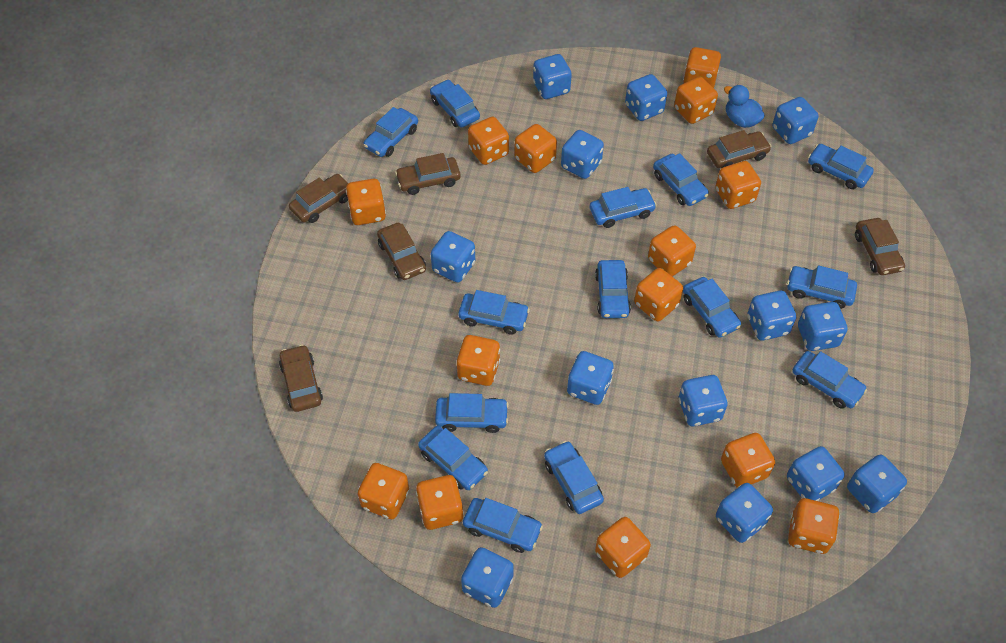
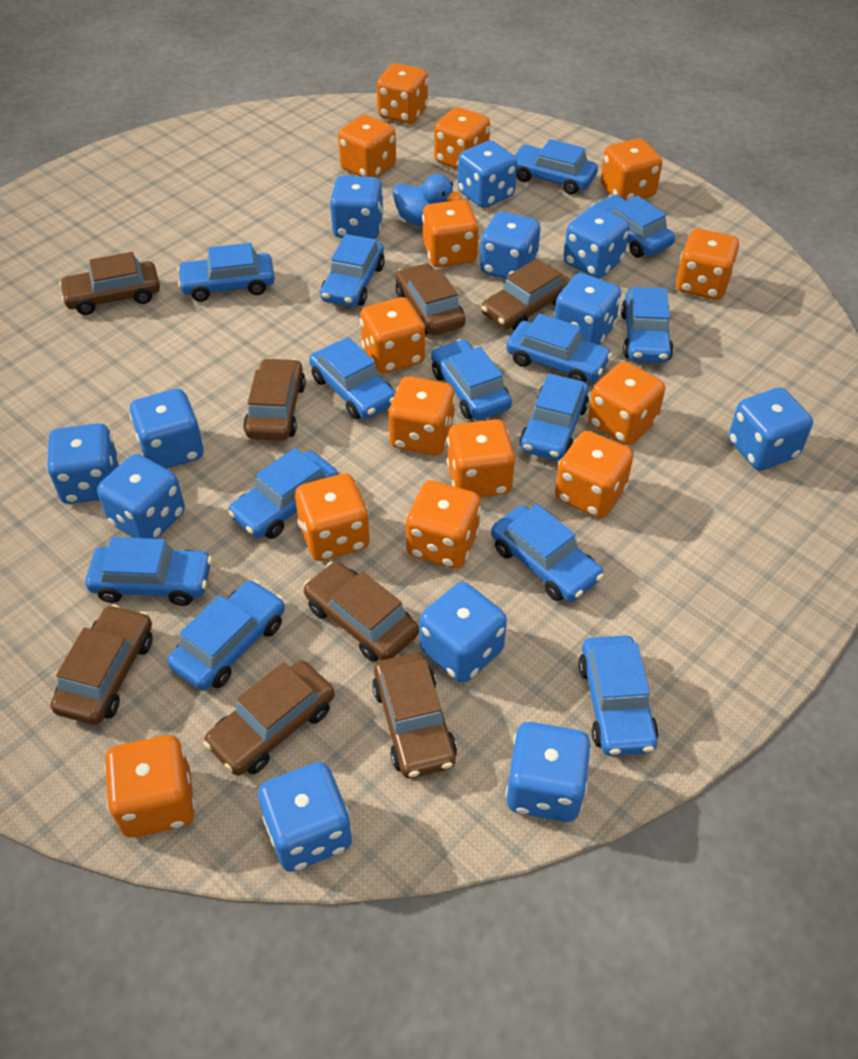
blue dice: [431,231,475,282] [461,547,514,608] [533,54,572,99] [561,130,604,179] [567,351,614,405] [625,74,667,121] [678,375,728,426] [716,483,773,543] [747,290,796,340] [772,97,819,144] [787,446,845,501] [798,302,848,351] [847,455,907,513] = 13 -> [47,423,120,504] [97,454,185,539] [129,389,204,469] [258,762,352,872] [330,175,384,239] [419,582,507,683] [458,141,517,208] [480,211,541,279] [506,722,591,822] [554,273,621,345] [563,206,630,278] [729,387,813,471] = 12
brown car: [279,345,323,412] [289,174,348,223] [377,223,426,280] [395,153,461,195] [707,130,771,168] [855,218,905,275] = 6 -> [50,604,153,725] [59,252,160,315] [203,660,335,776] [243,358,306,441] [304,561,419,662] [372,653,457,779] [396,263,466,335] [481,259,570,331] = 8

